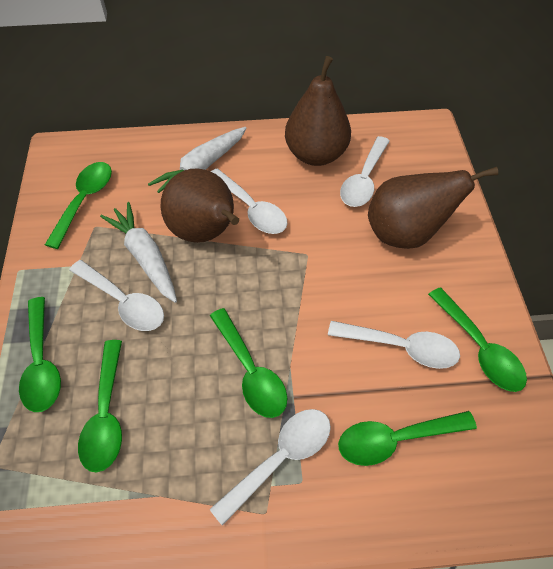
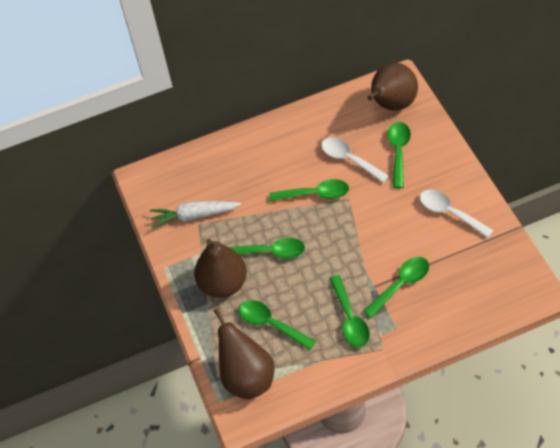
white carrot: [100,202,177,303] [148,127,247,193] = 2 -> [150,201,242,228] = 1
white spoon: [69,260,164,331] [210,409,331,526] [211,169,288,234] [328,321,460,369] [340,136,390,207] = 5 -> [321,137,389,183] [420,190,494,238] = 2

